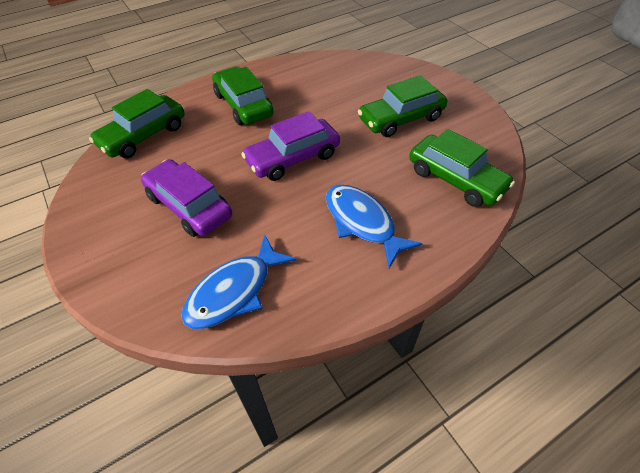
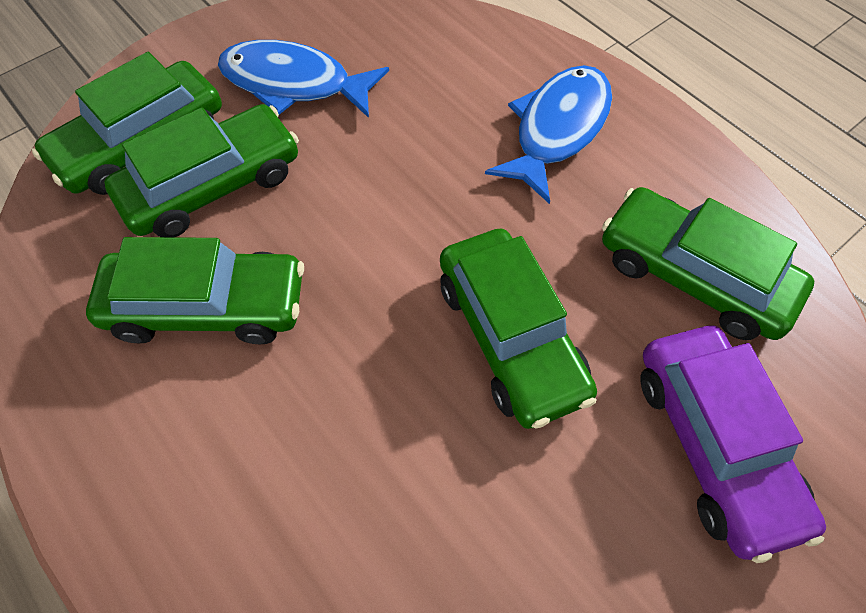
green car: [89,89,185,158] [212,66,274,125] [358,75,447,137] [409,129,515,207] = 4 -> [32,52,222,195] [86,237,304,345] [104,104,299,237] [440,229,597,429] [602,187,814,340] = 5
purple car: [141,159,232,237] [241,111,340,181] = 2 -> [640,325,826,563] = 1

